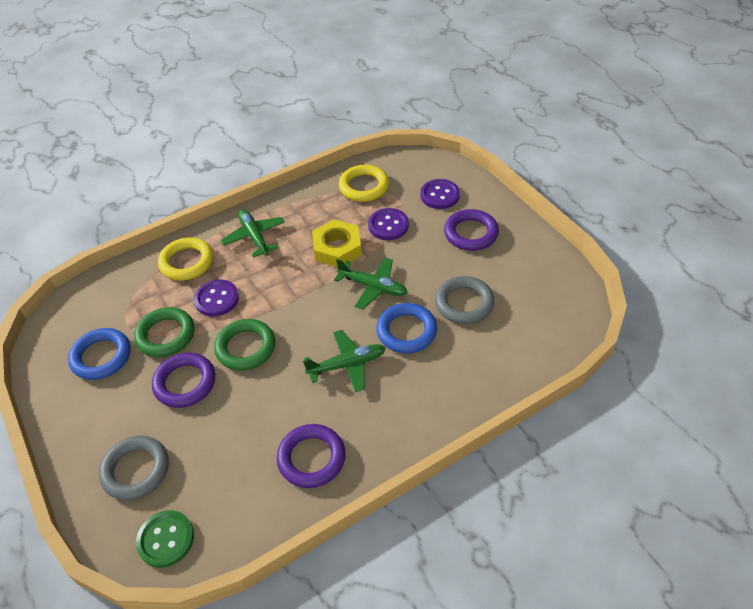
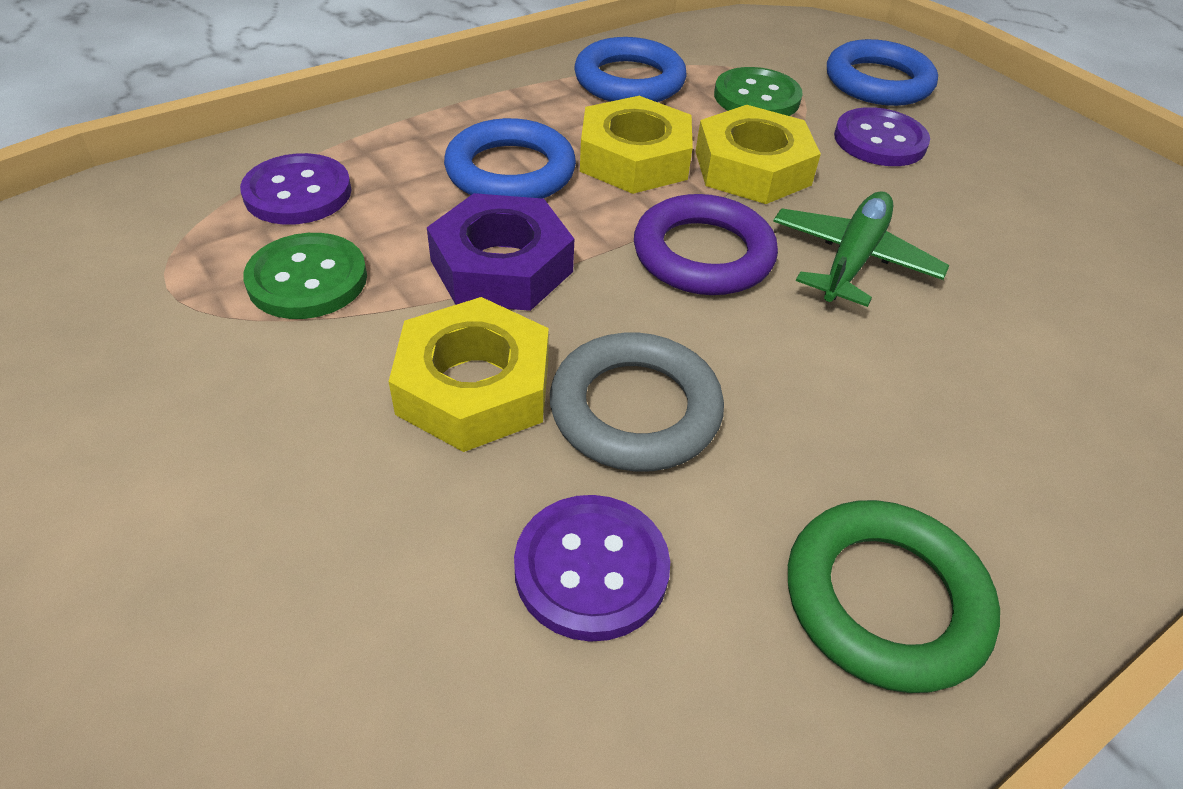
blue ring: [68,328,131,380] [377,303,437,354] = 2 -> [444,118,576,199] [574,37,687,102] [827,39,938,106] = 3
green button: [136,510,194,568] = 1 -> [243,233,367,319] [714,67,803,116] = 2
green plane: [221,209,285,258] [303,330,386,392] [334,258,408,309] = 3 -> [773,191,949,307] = 1
green ring: [134,307,194,357] [214,319,275,371] = 2 -> [788,500,1000,693] = 1
grey ring: [99,436,169,500] [435,276,495,324] = 2 -> [550,333,724,472] = 1
purple nut: none = 0 -> [427,193,574,311] = 1
purple ring: [152,353,216,408] [277,424,346,488] [444,209,499,251] = 3 -> [634,194,778,295] = 1
yellow nut: [312,219,362,267] = 1 -> [389,297,549,452] [580,96,693,194] [695,105,821,204] = 3
yellow ring: [158,237,213,281] [339,165,389,202] = 2 -> none = 0

